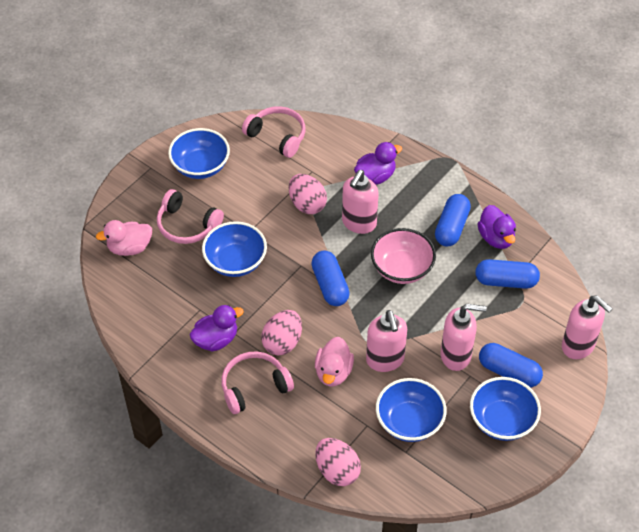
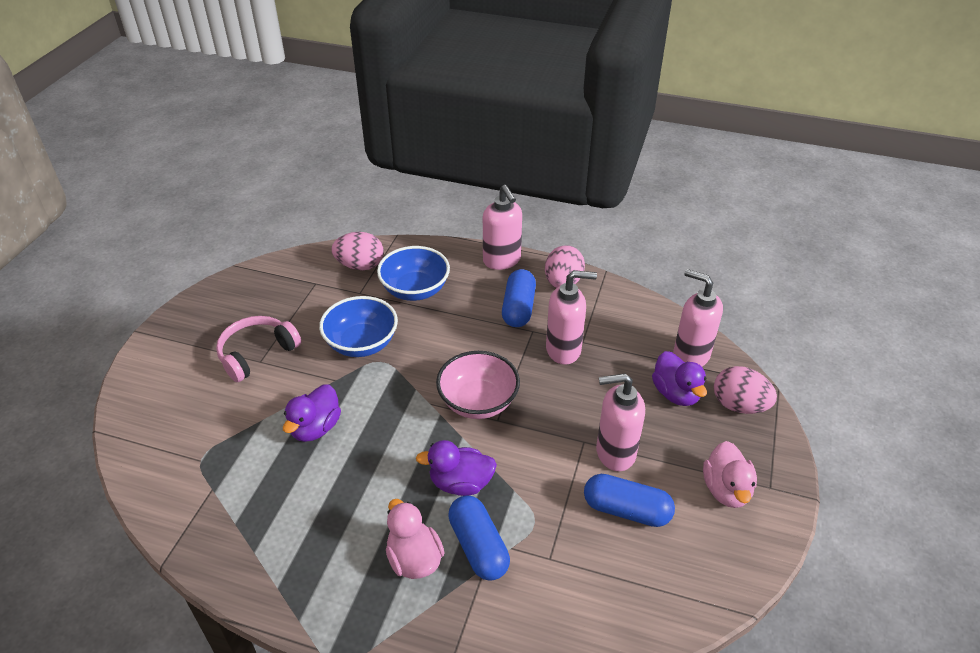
blue bowl: [168,128,230,179] [202,221,267,277] [376,378,447,442] [470,377,541,441] = 4 -> [319,296,398,357] [377,246,450,301] = 2
blue capsule: [311,251,350,306] [435,194,471,246] [475,259,540,289] [479,343,543,388] = 4 -> [448,495,510,581] [502,269,536,327] [584,474,675,527] = 3
pink headphones: [157,189,224,244] [221,351,294,414] [242,106,306,158] = 3 -> [216,316,301,382] = 1

